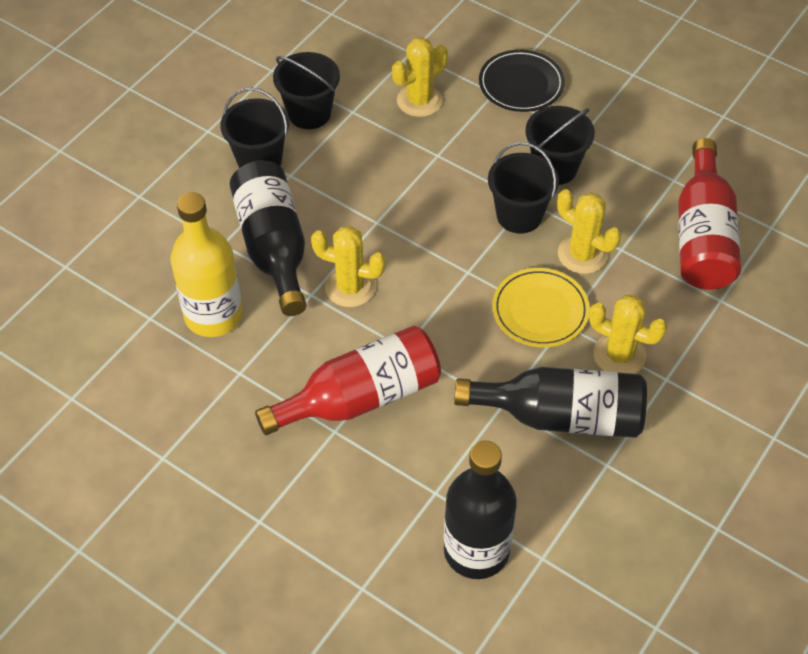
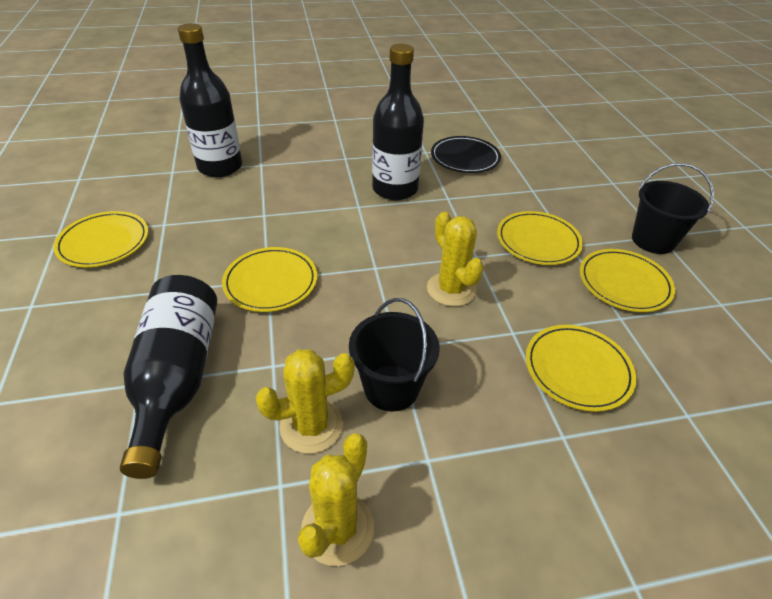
black bucket: [220,87,289,168] [273,52,340,129] [488,142,559,233] [525,106,595,185] = 4 -> [349,298,440,412] [632,163,714,254] = 2
red bottle: [255,326,441,435] [678,138,741,290] = 2 -> none = 0
yellow bottle: [171,192,243,337] = 1 -> none = 0
yellow cactus: [311,226,386,307] [392,37,448,117] [557,189,621,274] [589,295,667,374] = 4 -> [255,349,355,454] [298,433,374,566] [427,211,484,307] = 3
yellow plate: [492,268,590,347] = 1 -> [53,211,148,267] [222,247,317,312] [497,211,583,265] [526,325,636,412] [580,249,675,312] = 5

